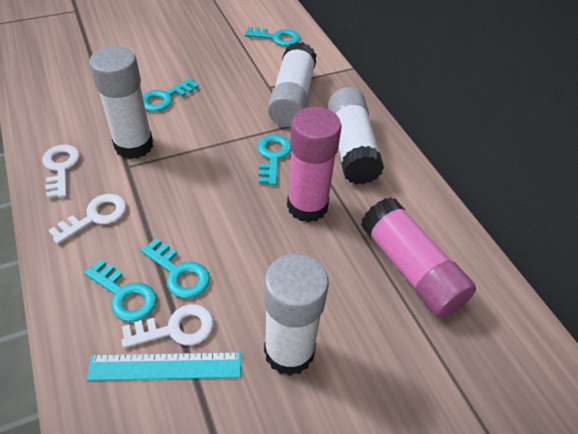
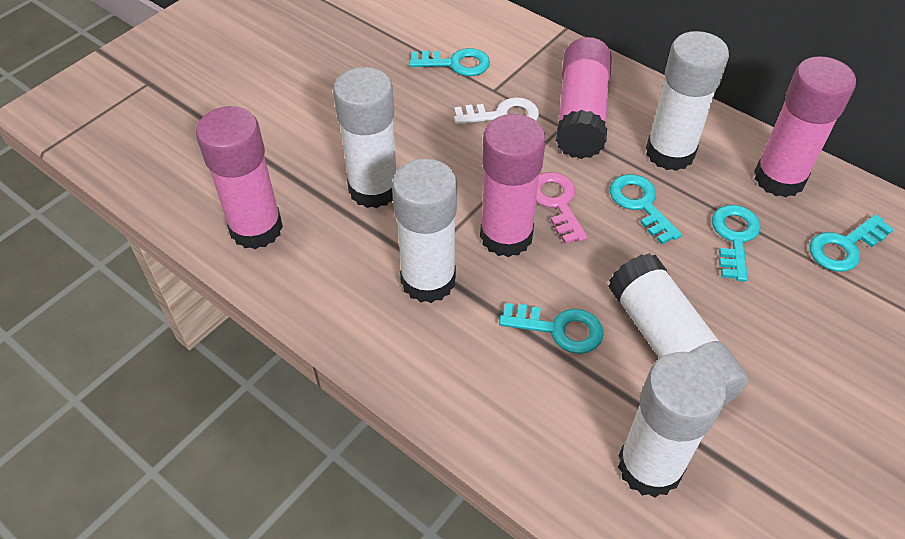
pink glue stick: [287,107,341,222] [361,197,476,318] = 2 -> [196,106,283,249] [480,114,546,257] [556,37,612,159] [754,56,856,197] = 4
pink key: none = 0 -> [536,172,588,244] = 1
turquoise ruler: [86,352,241,381] = 1 -> none = 0
white glue stick: [89,46,153,159] [264,254,329,376] [267,42,316,127] [328,87,384,184] = 4 -> [333,67,397,208] [392,158,457,303] [608,253,749,405] [618,352,727,498] [646,31,729,171] = 5
white key: [42,145,80,199] [48,194,127,244] [122,304,214,348] = 3 -> [454,97,539,124] = 1

